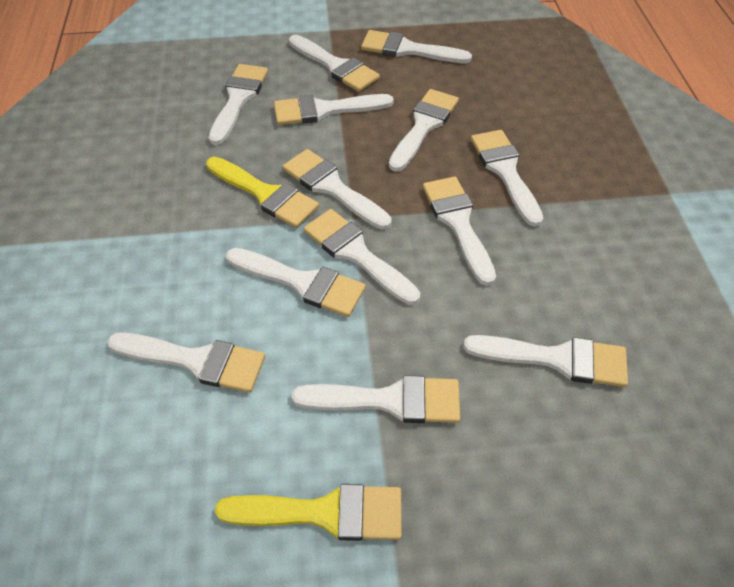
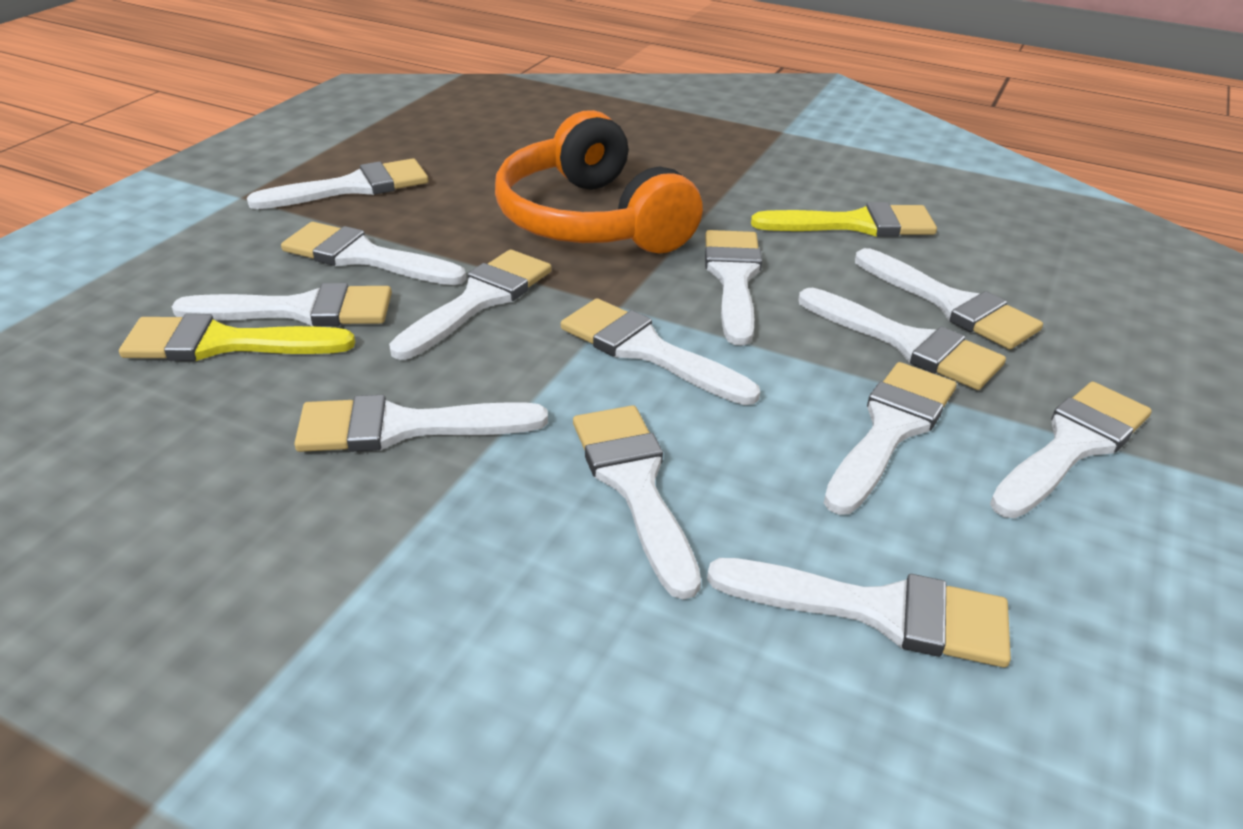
orange headphones: none = 0 -> [495,110,703,253] = 1

